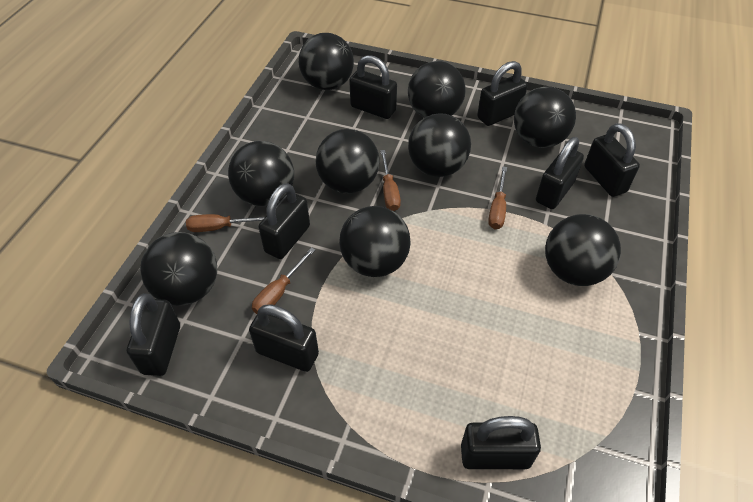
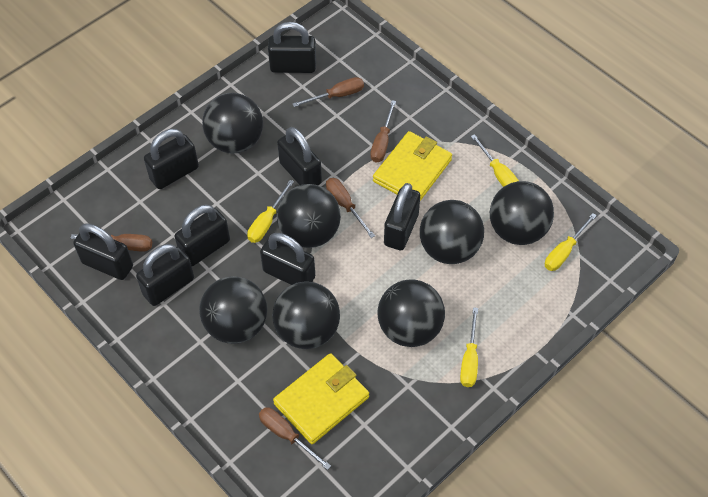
black ball: [140,232,218,306] [228,141,294,206] [299,33,354,90] [315,129,380,194] [339,206,411,277] [408,61,466,118] [408,113,471,177] [514,87,576,148] [545,214,621,286] = 9 -> [199,276,267,344] [202,93,263,153] [272,281,340,349] [277,184,341,248] [377,279,445,347] [420,200,484,264] [490,181,554,245] = 7
brown screwdriver: [186,214,265,232] [252,247,315,314] [380,150,401,211] [488,166,507,229] = 4 -> [71,234,152,252] [259,407,331,470] [293,77,364,107] [326,178,375,238] [370,100,396,162] = 5
yellow screwdriver: none = 0 -> [247,180,294,243] [460,307,478,387] [471,134,519,187] [545,213,597,271] = 4
yellow wallet: none = 0 -> [273,353,369,444] [373,131,452,201] = 2

